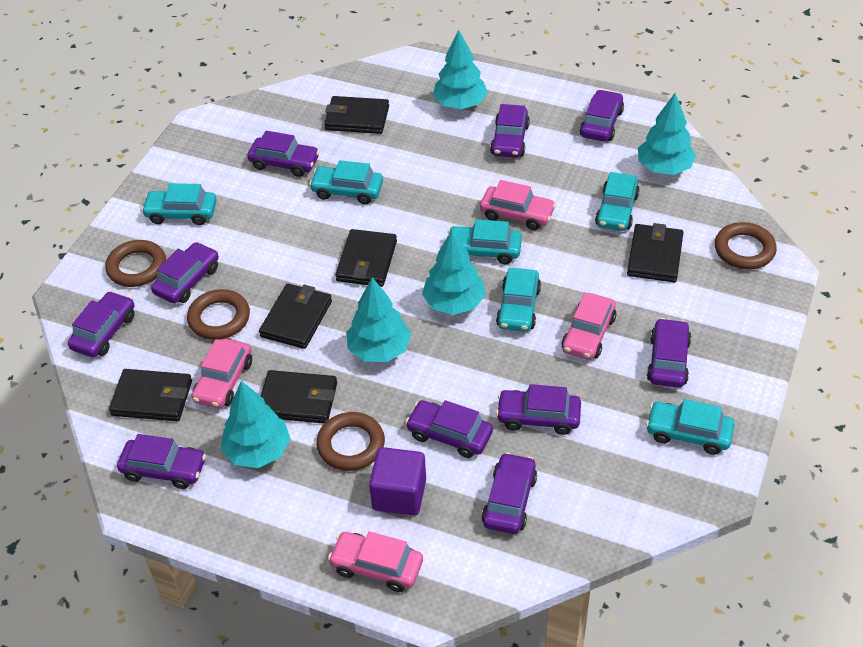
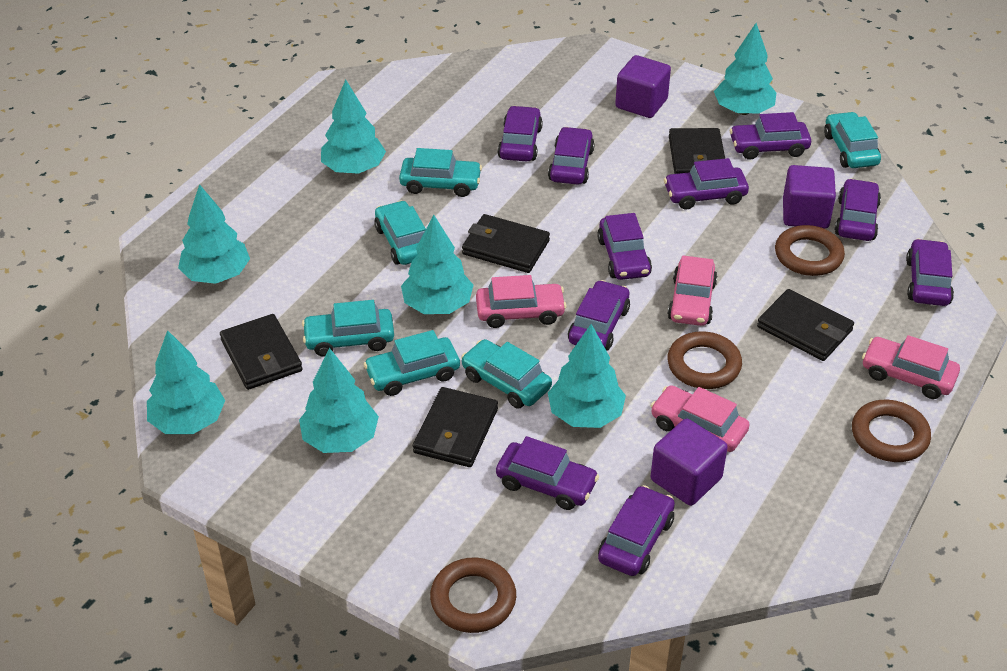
black wallet: [109,369,192,421] [259,283,332,349] [261,370,337,424] [324,96,389,134] [335,229,397,287] [627,223,683,282] = 6 -> [220,314,302,390] [413,387,498,467] [462,214,550,273] [669,128,725,174] [757,289,854,361] = 5
purple cube: [369,447,426,516] = 1 -> [615,55,671,118] [651,418,728,506] [783,165,836,229] = 3
turquoise tree: [221,381,291,468] [347,277,411,362] [422,230,486,315] [433,30,488,109] [638,93,696,175] = 5 -> [147,330,225,434] [178,184,250,284] [299,348,379,453] [321,79,386,174] [401,215,473,314] [548,324,626,428] [714,23,776,115] = 7

